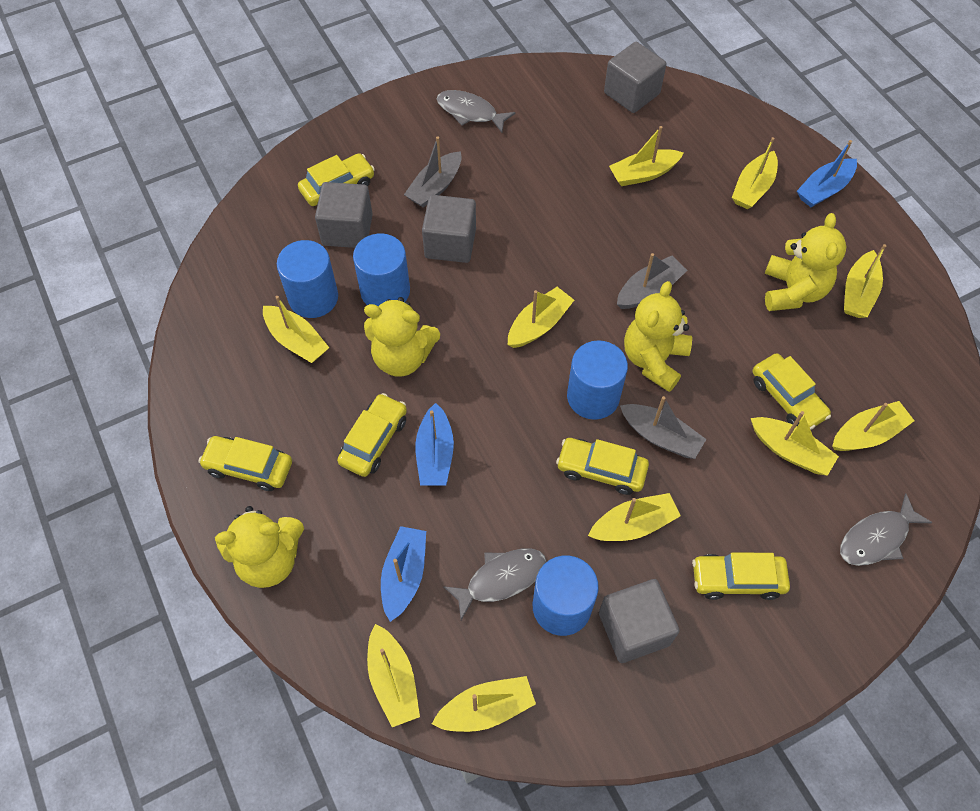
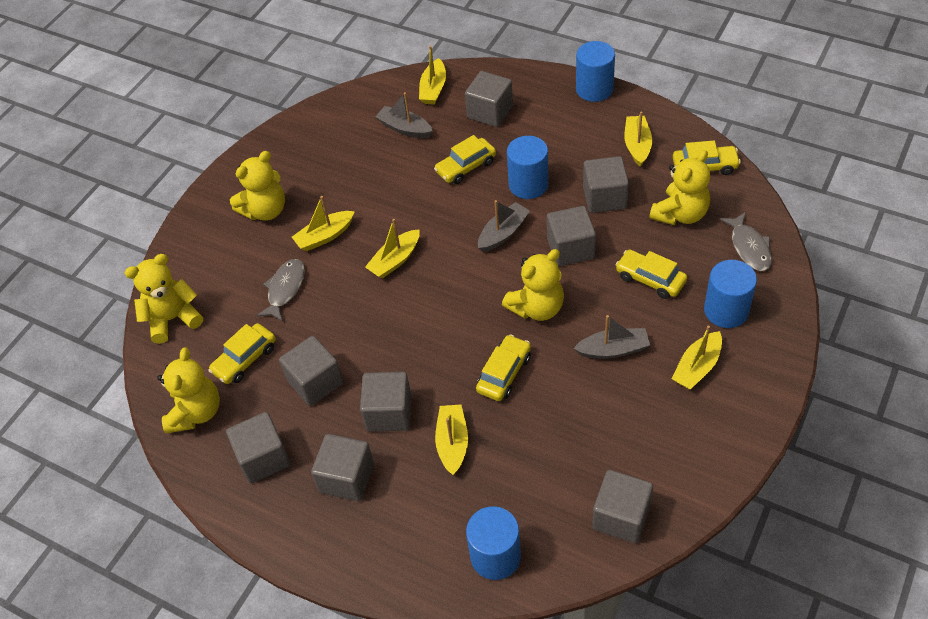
blue boat: [381,526,426,622] [415,403,454,486] [797,140,857,207] = 3 -> none = 0
grey cube: [315,182,373,248] [422,195,476,263] [599,579,680,663] [604,42,666,113] = 4 -> [226,412,291,483] [279,336,343,406] [311,434,374,501] [360,372,412,432] [465,71,513,127] [547,206,596,266] [583,156,629,213] [592,470,653,543] = 8
grey fish: [437,90,515,133] [443,549,546,620] [840,493,933,566] = 3 -> [256,259,305,322] [720,212,772,271] = 2
yellow boat: [263,296,329,363] [367,624,420,727] [432,676,536,732] [508,287,574,348] [588,493,681,541] [609,126,683,186] [732,137,778,209] [751,411,839,476] [832,401,915,451] [844,244,887,318] = 10 -> [292,196,355,251] [365,219,420,279] [419,46,446,105] [435,404,468,475] [624,112,652,167] [672,326,722,390] = 6
yellow car: [198,436,292,491] [298,153,375,206] [337,393,407,477] [556,438,649,495] [692,553,790,600] [753,353,831,430] = 6 -> [208,323,276,384] [434,135,496,184] [476,334,531,401] [615,250,687,299] [673,141,741,175] = 5
yellow teddy bear: [215,506,304,588] [364,297,440,377] [624,281,692,392] [765,213,846,311] = 4 -> [125,254,203,344] [157,348,220,434] [230,151,285,220] [502,249,564,321] [649,150,710,225] = 5

